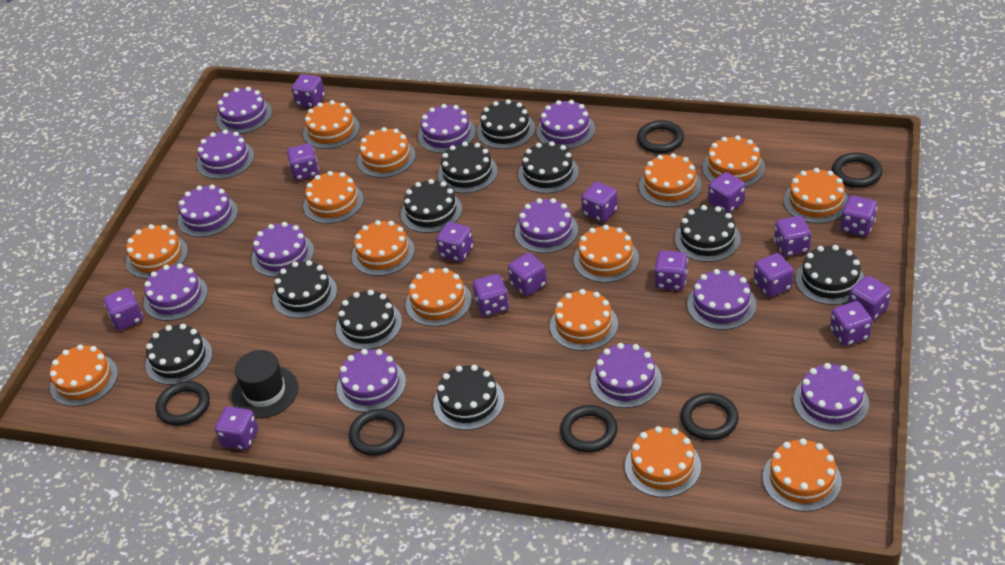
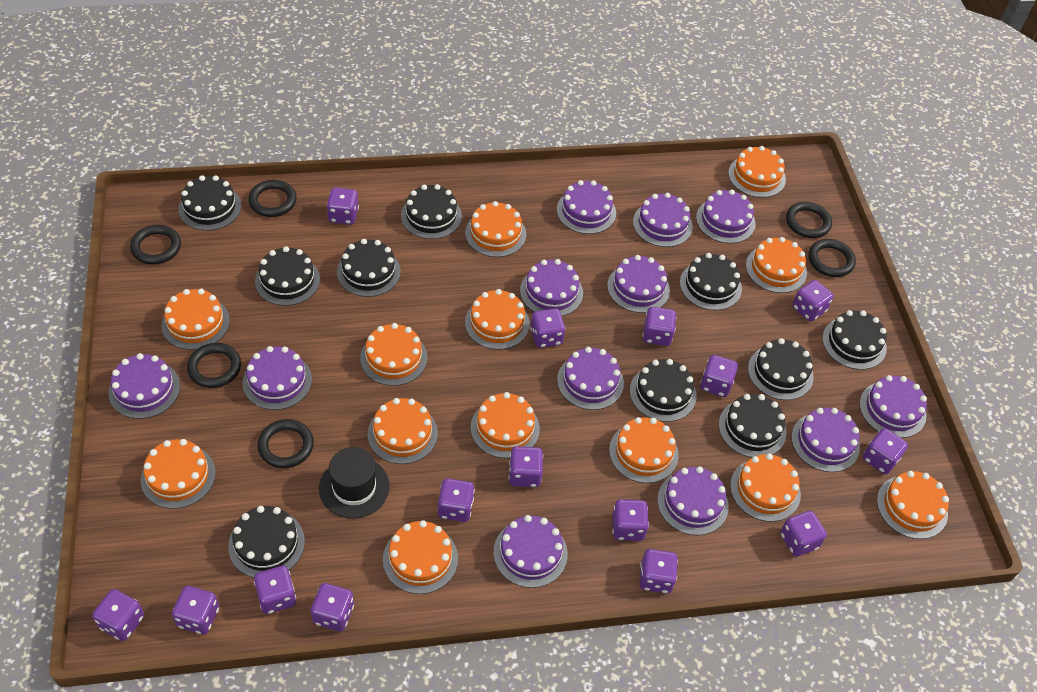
orange cake: [50,345,118,407] [126,224,188,279] [303,100,360,149] [303,171,363,224] [351,220,415,276] [357,127,415,178] [406,268,471,327] [550,289,618,351] [573,225,639,283] [625,426,701,498] [639,153,701,207] [702,135,765,187] [763,438,842,512] [784,168,848,224] = 14 -> [141,439,216,509] [162,289,230,350] [360,323,427,386] [368,398,438,464] [383,520,458,594] [465,201,526,257] [465,289,530,350] [471,392,540,458] [609,417,679,483] [728,146,786,198] [730,453,801,522] [746,237,807,293] [877,471,949,539] = 13

